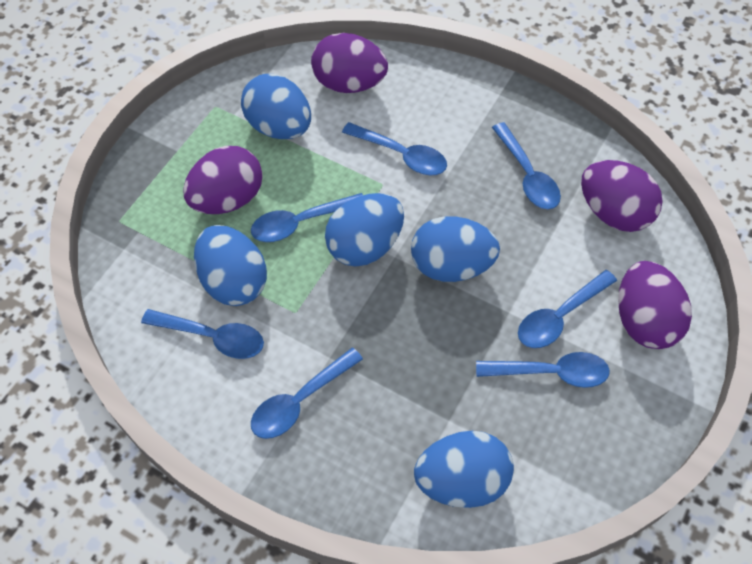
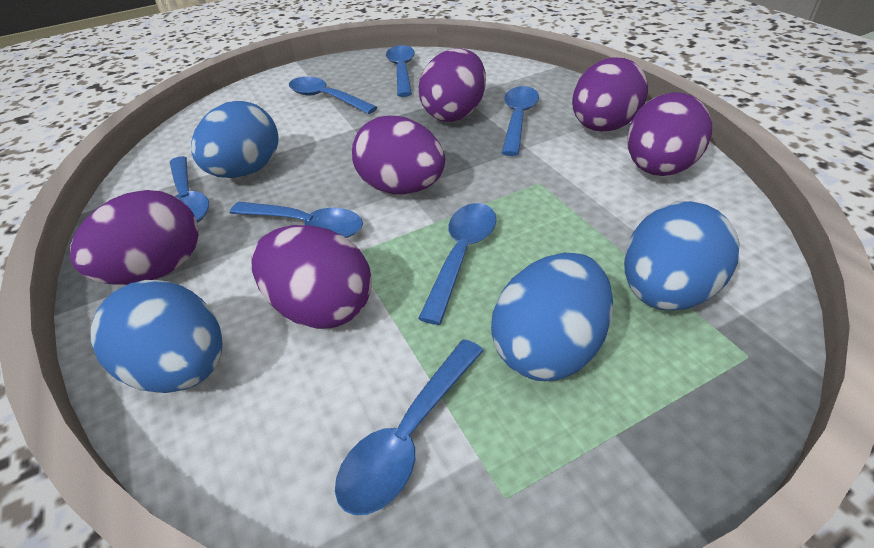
blue egg: [194,225,267,306] [241,74,311,139] [325,193,404,266] [411,216,500,282] [414,431,514,508] = 5 -> [90,280,223,393] [191,101,279,178] [491,253,613,381] [624,201,740,311] = 4
purple egg: [183,146,262,214] [311,33,388,93] [581,160,663,232] [618,261,692,349] = 4 -> [70,190,199,285] [251,225,372,329] [352,116,445,194] [419,48,486,122] [572,58,648,132] [627,92,712,176] = 6

